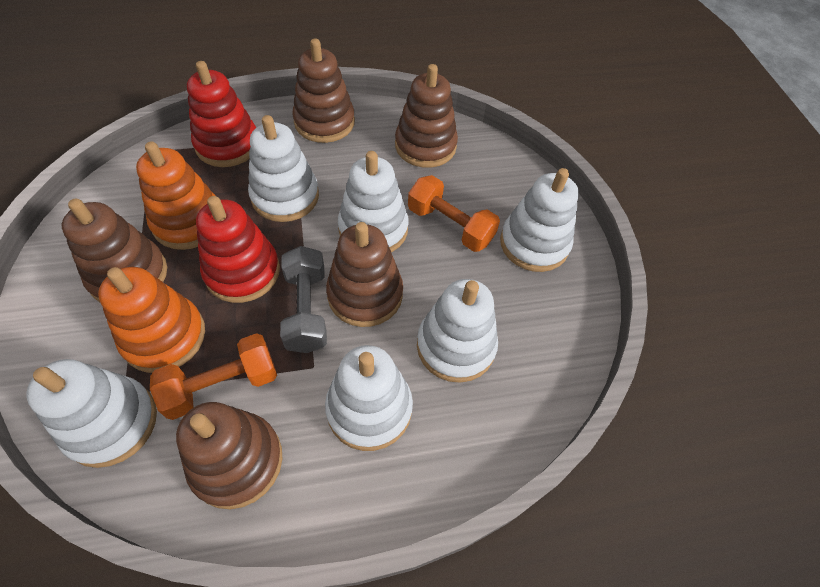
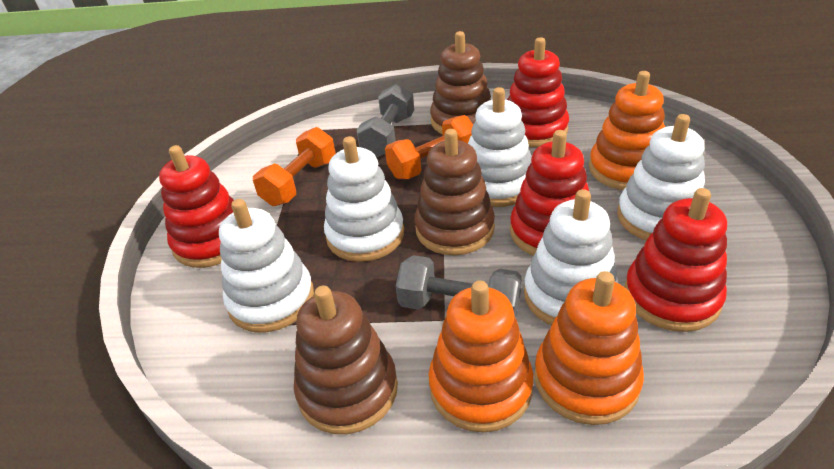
brown stacking toy: [62,199,167,302] [176,402,282,509] [292,39,355,143] [326,222,403,327] [395,64,458,168] = 5 -> [294,286,398,434] [415,129,495,255] [430,31,491,134] = 3
grey dumbbell: [280,246,327,353] = 1 -> [357,84,414,157] [395,255,522,318] = 2
orange stacking toy: [98,267,205,373] [136,141,216,250] = 2 -> [428,280,534,432] [534,271,644,425] [589,71,665,190] = 3
red stacking toy: [187,61,256,167] [196,196,280,303] = 2 -> [159,145,234,268] [507,37,569,147] [510,130,589,256] [624,188,727,332] = 4
white stacking toy: [26,359,157,468] [248,115,319,222] [325,345,413,451] [338,151,409,252] [417,279,498,383] [500,168,579,272] = 6 -> [219,199,314,332] [324,136,404,262] [468,87,532,207] [524,189,618,325] [617,114,705,241] = 5

